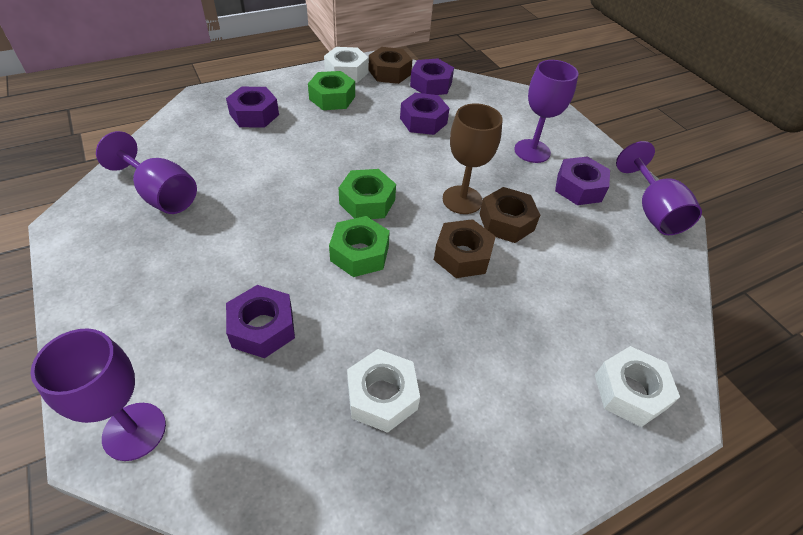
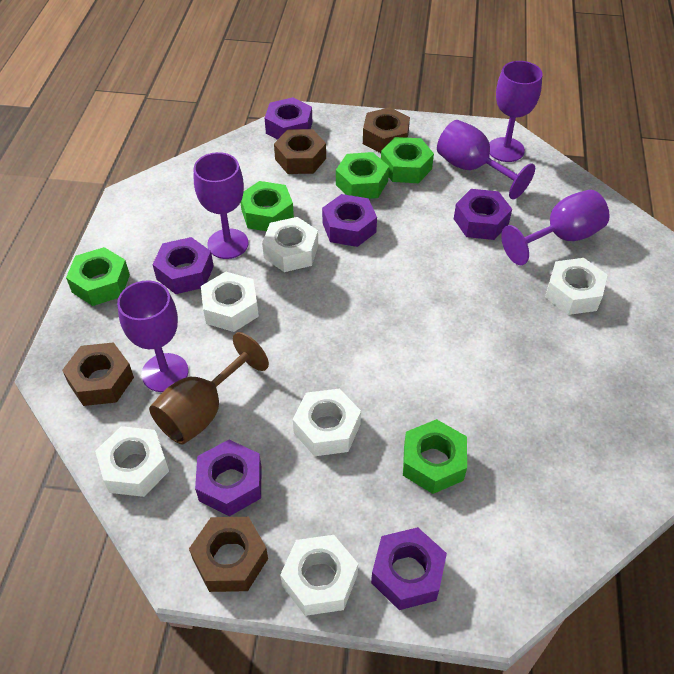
brown nut: [369,47,412,84] [434,219,496,278] [480,187,540,243] = 3 -> [62,342,134,406] [189,517,268,592] [274,129,326,174] [363,107,410,153] = 4
green nut: [308,71,355,110] [329,216,390,277] [339,169,396,219] = 3 -> [66,247,130,306] [240,181,294,231] [336,152,389,199] [381,137,434,183] [403,419,467,494] = 5
purple goblet: [30,328,166,461] [96,131,197,214] [514,60,578,163] [616,141,702,235] = 4 -> [117,280,189,392] [194,152,249,259] [437,120,535,199] [489,61,543,162] [501,190,609,265] = 5
purple nut: [226,87,279,127] [226,285,295,358] [400,93,450,135] [410,58,454,95] [555,156,610,205] = 5 -> [152,237,214,294] [195,440,261,516] [265,97,312,140] [322,194,377,247] [371,527,447,610] [454,189,512,240] = 6
white nut: [324,47,369,83] [347,349,420,433] [595,346,680,427] = 3 -> [95,426,169,497] [201,272,259,332] [262,217,318,272] [280,535,358,616] [293,388,361,456] [545,258,607,315] = 6

